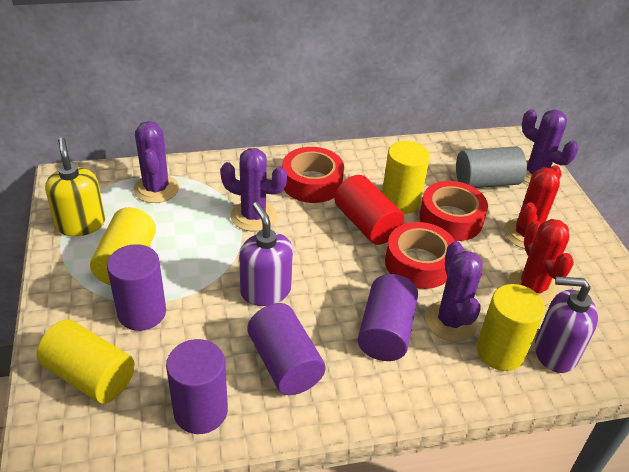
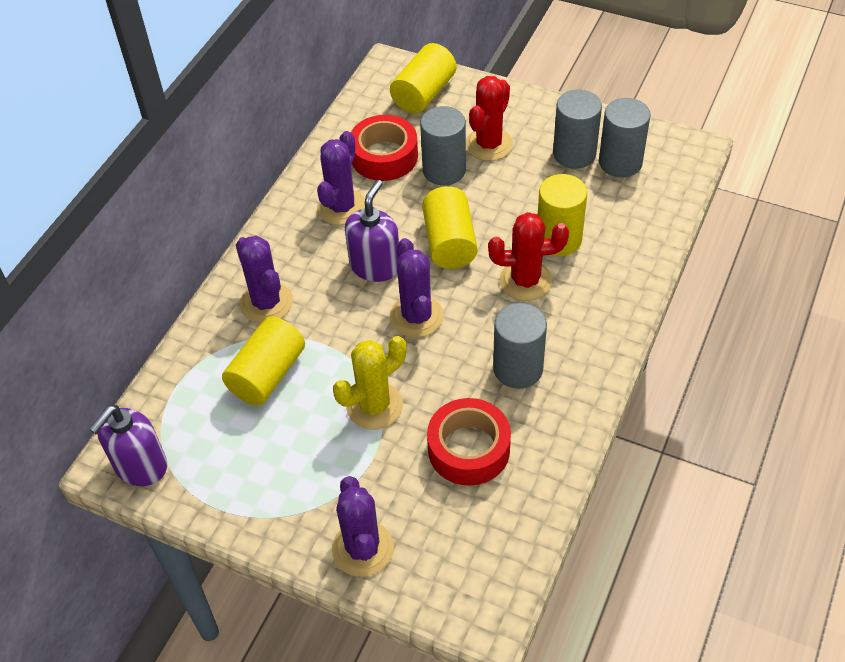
grey cylinder: [456,146,527,188] = 1 -> [420,106,466,185] [493,303,547,389] [553,89,602,169] [599,98,651,178] = 4
purple cylinder: [107,244,166,331] [166,339,228,434] [248,303,326,395] [358,274,418,361] = 4 -> none = 0
red cylinder: [335,175,404,245] = 1 -> none = 0
red tape: [282,147,344,203] [385,222,455,289] [419,181,488,241] = 3 -> [351,115,418,181] [427,398,511,486] = 2
yellow cactus: none = 0 -> [333,336,406,429] = 1
yellow soap dispenser: [45,138,105,236] = 1 -> none = 0

